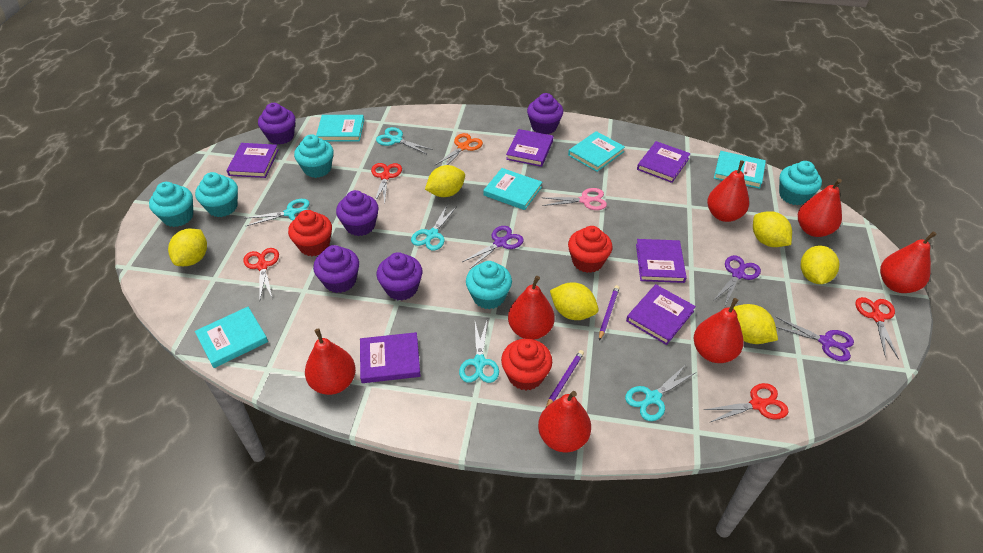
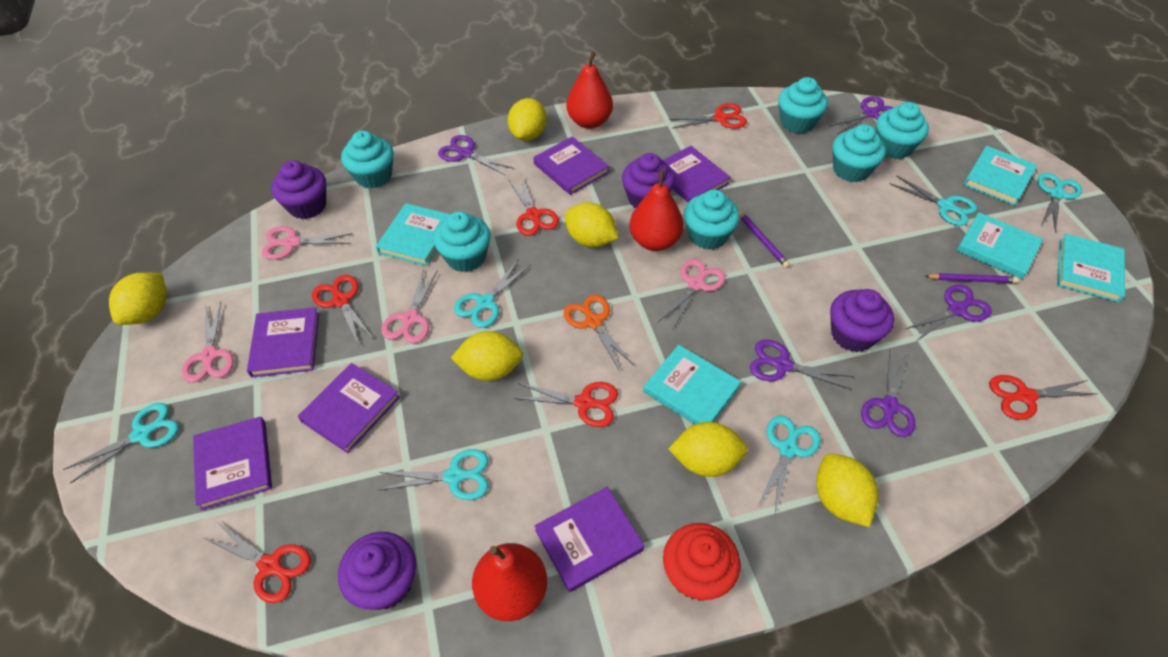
pink scissors: [541,188,607,210] = 1 -> [182,302,234,383] [262,226,353,260] [381,269,438,343] [658,259,725,328] = 4
purple cupcake: [258,103,295,145] [313,245,359,293] [336,190,379,236] [377,252,422,301] [527,93,563,134] = 5 -> [271,160,326,219] [338,532,416,610] [622,153,675,208] [830,289,894,352] = 4
purple scissors: [462,226,524,269] [713,255,761,307] [775,316,854,362] = 3 -> [438,135,514,176] [750,340,854,390] [828,96,893,135] [861,351,916,437] [906,284,991,341] = 5
red cupcake: [288,210,332,256] [501,339,552,390] [568,226,612,273] = 3 -> [663,523,741,601] = 1
red pear: [305,329,356,395] [508,276,555,340] [538,391,591,452] [693,298,744,363] [707,160,749,222] [798,179,842,237] [880,231,937,293] = 7 -> [472,543,547,621] [566,51,613,129] [630,170,684,251] = 3
red scissors: [244,248,279,299] [371,163,402,204] [704,383,788,423] [855,297,899,359] = 4 -> [204,521,311,603] [312,274,373,346] [508,176,559,236] [514,382,618,427] [669,103,747,129] [989,375,1097,420] = 6
turquoise cupcake: [149,182,193,227] [195,172,238,217] [294,134,333,178] [466,261,512,309] [779,161,822,205] = 5 -> [341,131,394,188] [434,212,490,272] [684,190,740,250] [778,77,828,133] [832,124,886,182] [876,102,929,159] = 6
turquoise scissors: [244,199,310,226] [376,127,433,154] [411,205,457,251] [459,321,499,383] [625,365,697,421] = 5 -> [63,403,179,484] [379,449,488,500] [454,259,530,328] [758,416,821,514] [890,175,977,226] [1037,173,1082,233] = 6

